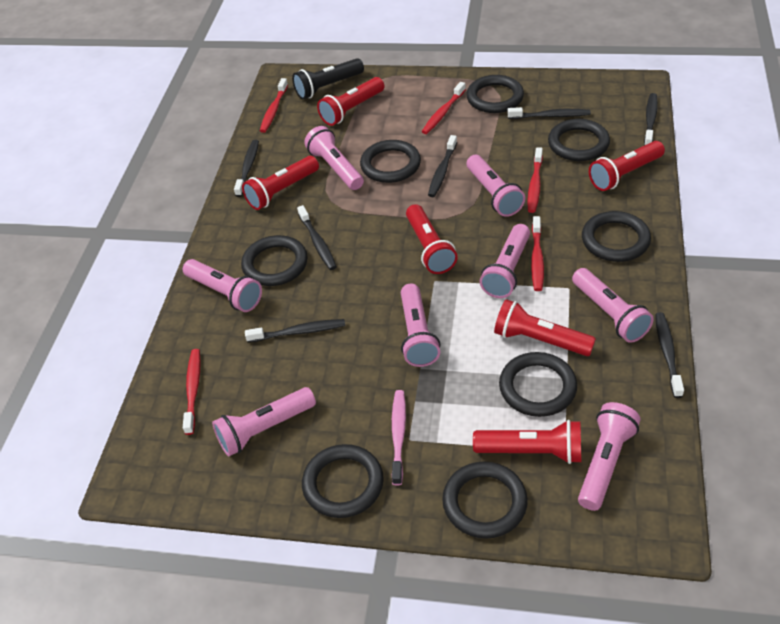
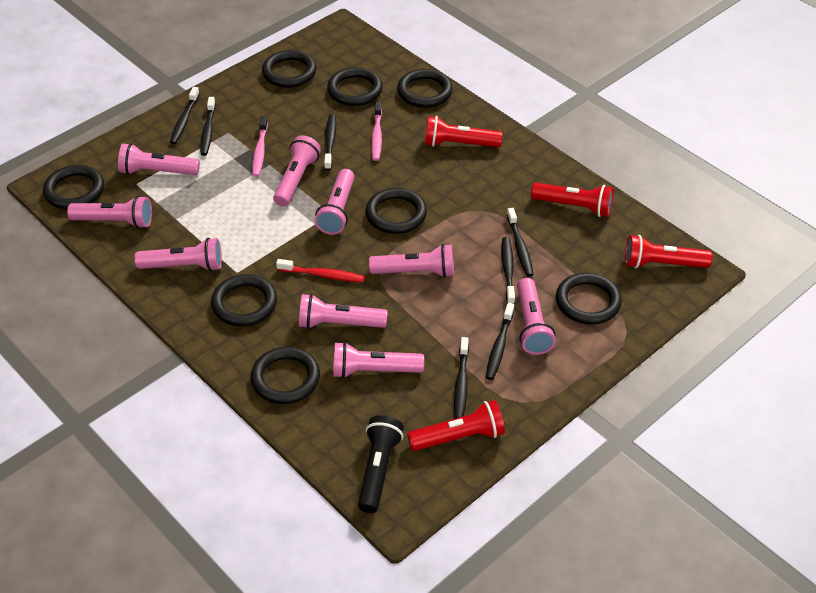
pink flashlight: [183,259,262,312] [212,387,316,456] [304,126,364,190] [401,284,440,367] [466,155,525,217] [480,224,530,298] [572,268,654,343] [578,402,640,511] = 8 -> [67,196,152,229] [118,143,200,175] [135,238,222,271] [273,135,321,206] [299,294,388,329] [315,169,354,235] [333,342,424,378] [369,244,454,278] [517,278,555,355] = 9
pink toothbrush: [392,390,406,486] = 1 -> [252,116,268,177] [371,101,382,161] = 2
red flashlight: [242,156,319,210] [317,77,384,126] [406,204,458,274] [473,420,581,464] [494,299,596,356] [589,141,665,191] = 6 -> [407,400,505,451] [425,116,502,147] [531,183,613,217] [625,235,713,268] = 4
red toothbrush: [183,349,201,435] [260,78,288,133] [421,82,466,134] [527,147,543,213] [531,216,544,291] = 5 -> [276,259,365,282] = 1

